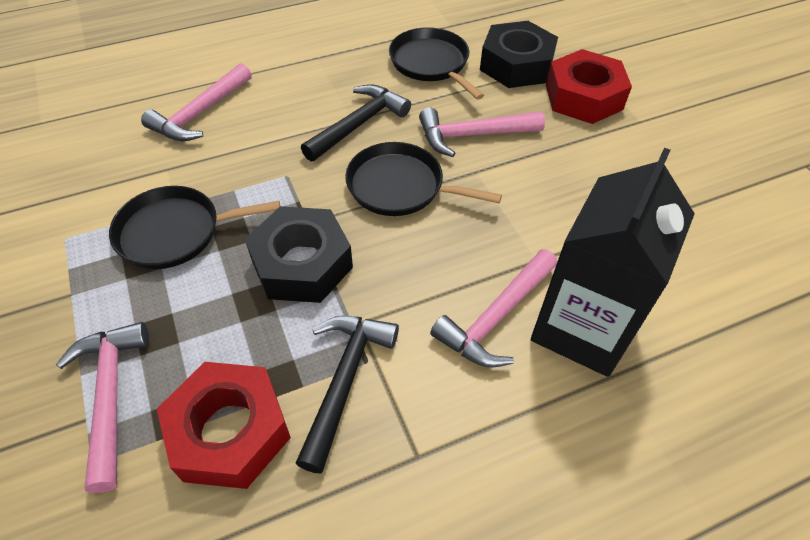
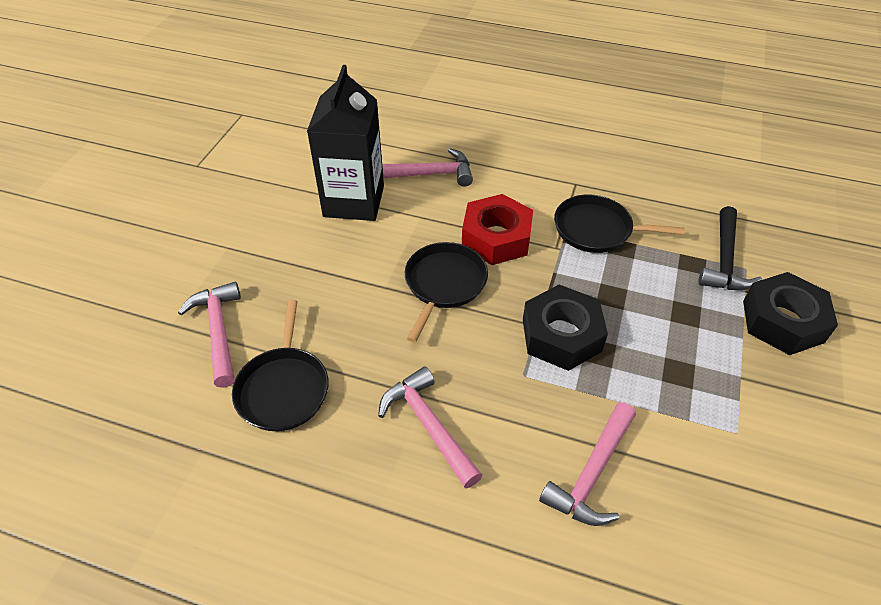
black hammer: [296,316,399,473] [301,84,411,161] = 2 -> [698,206,762,290] = 1
red nut: [157,362,291,489] [546,49,632,124] = 2 -> [462,194,533,265] = 1

